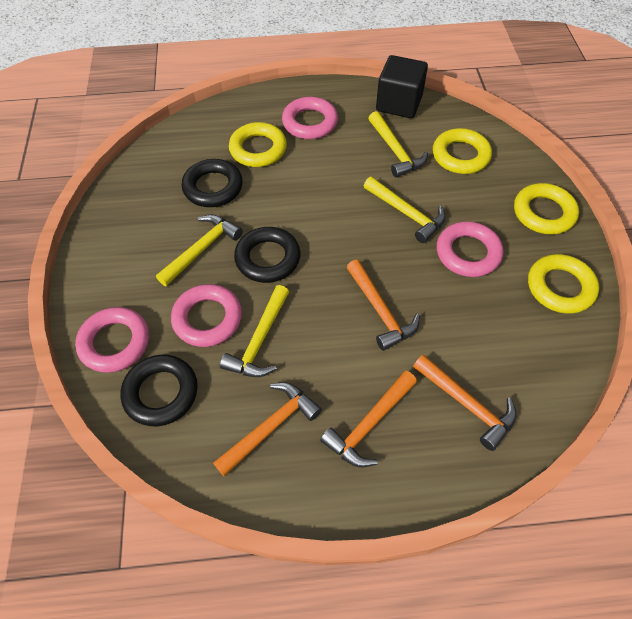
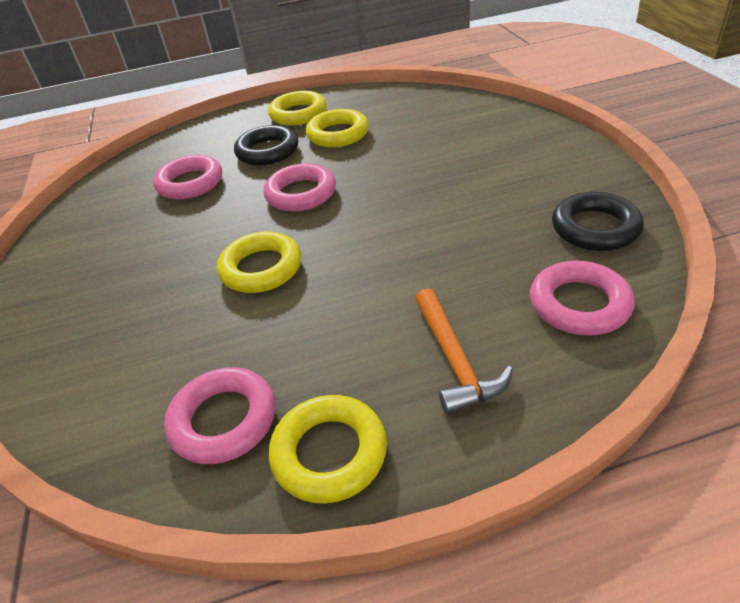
black cube: [376,55,428,118] = 1 -> none = 0
black ring: [121,355,198,426] [182,159,243,207] [234,227,301,283] = 3 -> [234,125,298,166] [552,192,644,251] = 2
orange hammer: [213,382,322,476] [320,371,417,467] [346,260,420,351] [413,354,517,451] = 4 -> [415,288,513,415] = 1
yellow hammer: [156,214,243,287] [220,285,289,377] [364,177,446,243] [368,111,428,178] = 4 -> none = 0

